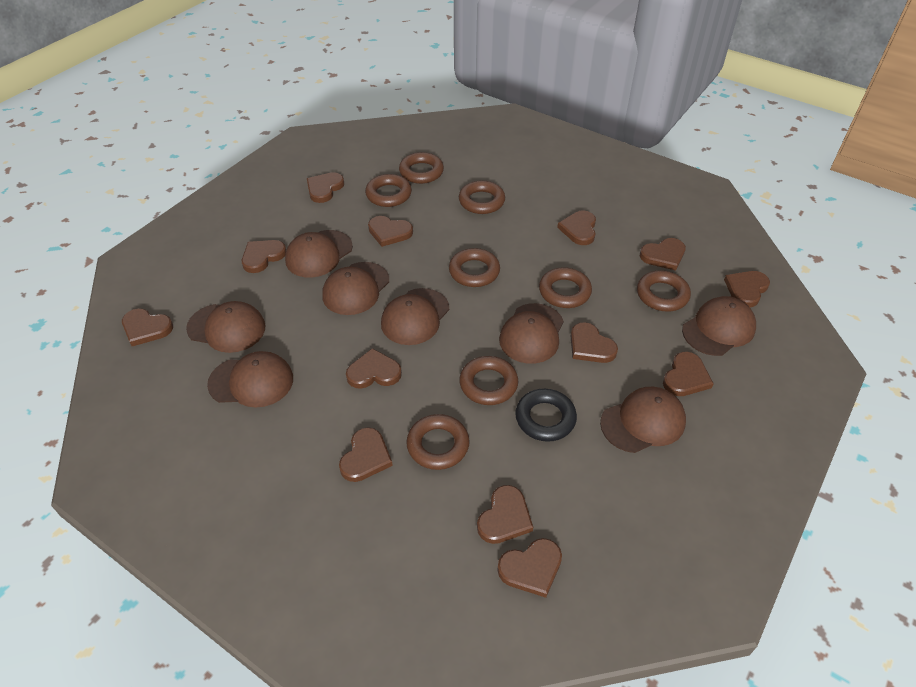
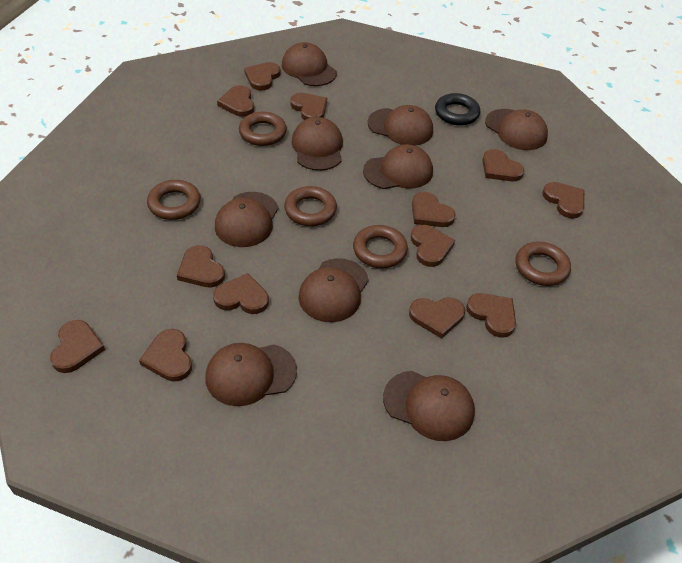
brown cap: [186,301,265,353] [207,351,293,408] [285,230,353,278] [322,262,389,315] [381,288,449,345] [499,303,564,364] [600,387,686,453] [682,296,756,356] = 8 -> [206,343,297,406] [215,192,279,247] [282,42,337,86] [291,117,343,171] [298,258,369,322] [363,144,433,189] [368,105,433,146] [383,371,475,441] [485,109,548,150] = 9
brown ring: [365,174,412,207] [399,152,444,184] [406,414,470,470] [449,248,500,287] [459,180,505,214] [459,356,518,405] [539,267,592,308] [637,270,691,312] = 8 -> [147,180,201,220] [239,112,287,146] [284,186,337,226] [353,225,408,268] [516,242,571,286] = 5

